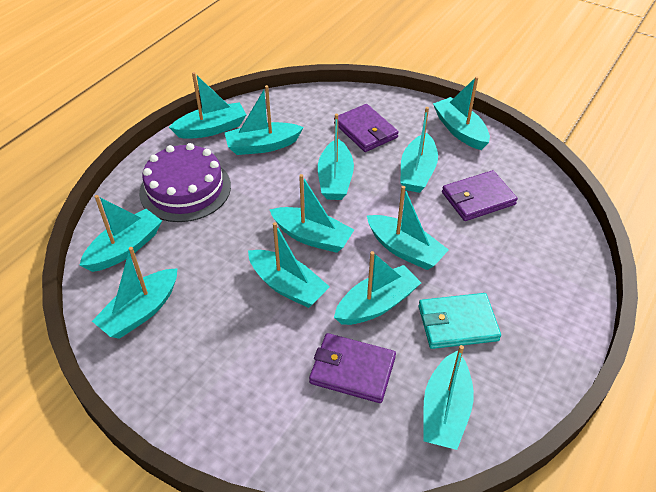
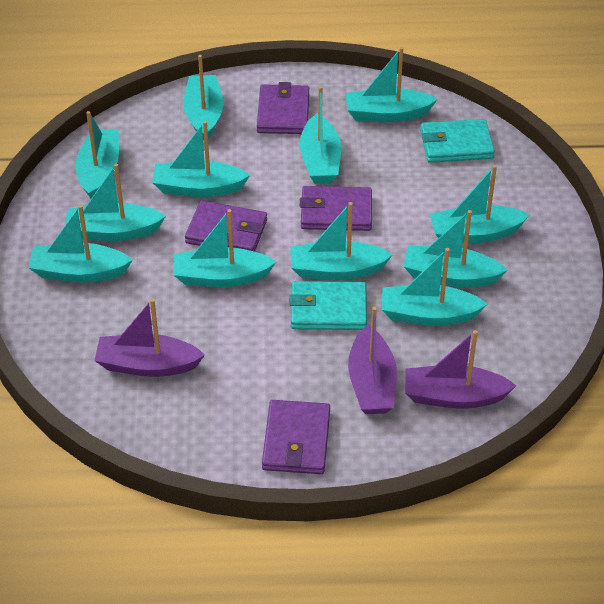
purple boat: none = 0 -> [94,299,205,377] [348,307,397,414] [405,330,516,409] = 3
purple cake: [139,143,231,222] = 1 -> none = 0
purple wallet: [309,333,396,403] [334,104,399,152] [442,170,518,221] = 3 -> [185,201,267,252] [257,82,309,134] [262,400,330,474] [300,186,372,231] = 4
turquoise wallet: [418,293,501,349] = 1 -> [289,281,367,330] [420,119,495,163] = 2

